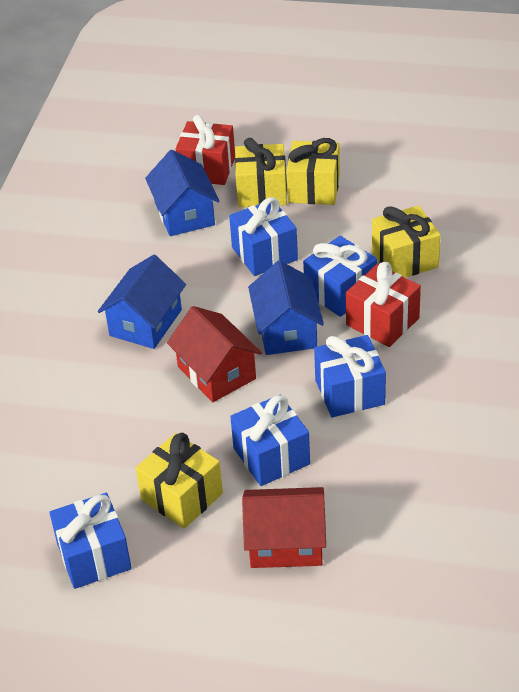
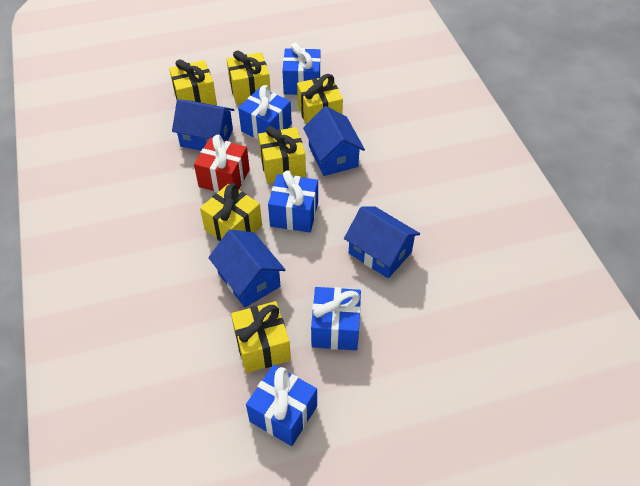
blue house: [98,255,186,349] [145,150,219,236] [248,261,324,355] = 3 -> [172,99,235,151] [208,230,285,308] [303,106,365,176] [344,206,420,278] = 4
red gift: [175,115,235,185] [346,262,421,347] = 2 -> [194,135,250,193] = 1
red house: [167,306,262,402] [242,487,326,568] = 2 -> none = 0
yellow gift: [136,433,223,529] [235,138,287,207] [286,138,340,205] [372,205,441,277] = 4 -> [169,59,217,105] [200,183,262,241] [226,51,271,104] [231,301,291,373] [258,126,306,183] [297,74,343,124] = 6

